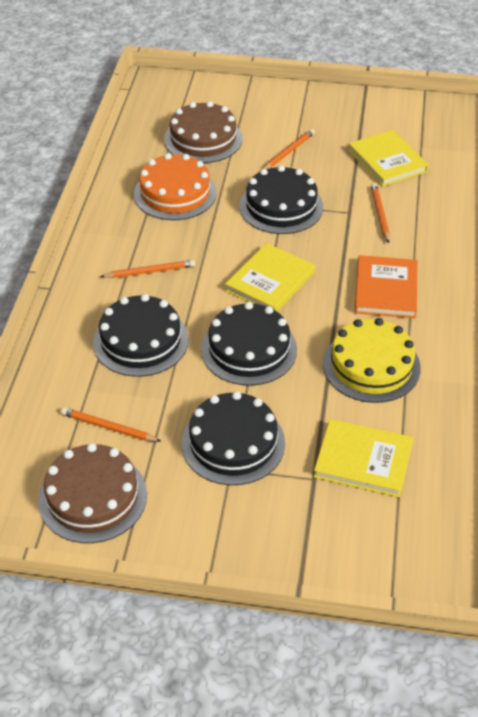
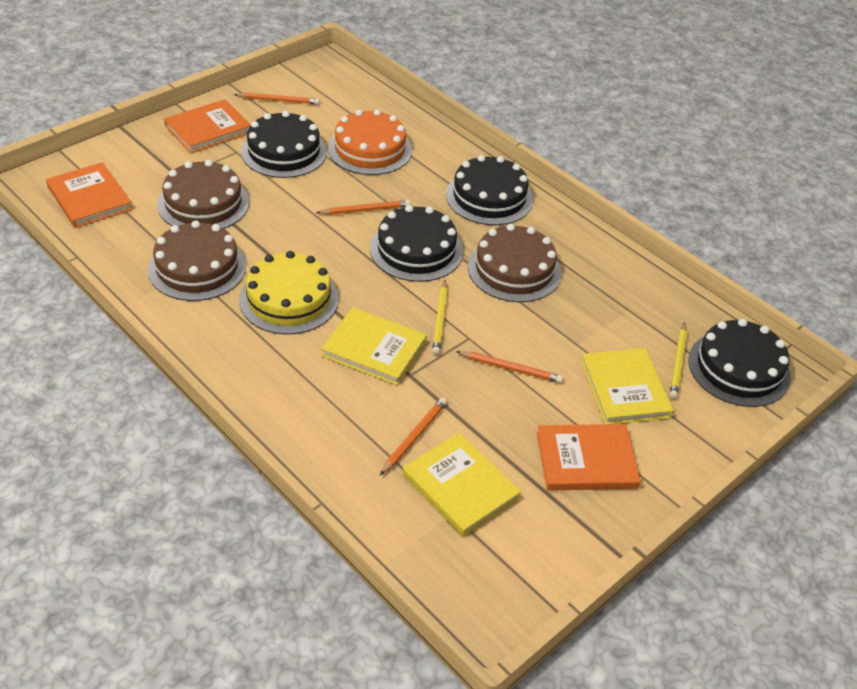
brown cake: [38,443,147,543] [164,101,243,163] = 2 -> [148,220,246,301] [157,160,249,229] [468,224,561,302] = 3
orange book: [354,255,417,318] = 1 -> [46,162,132,228] [164,99,251,154] [537,424,641,491] = 3
yellow pencil: none = 0 -> [432,280,448,355] [670,322,687,399] = 2

